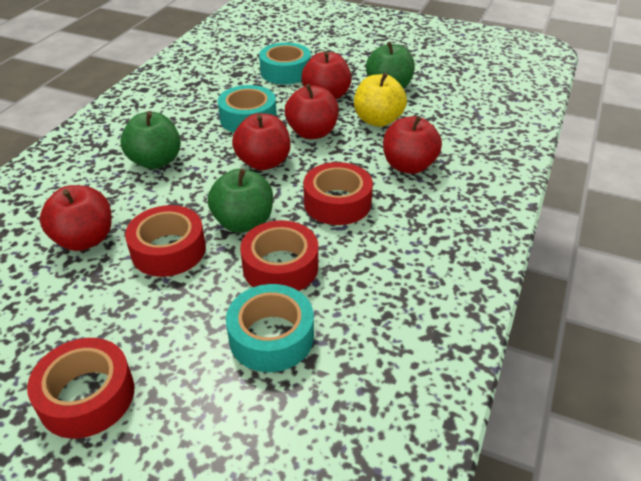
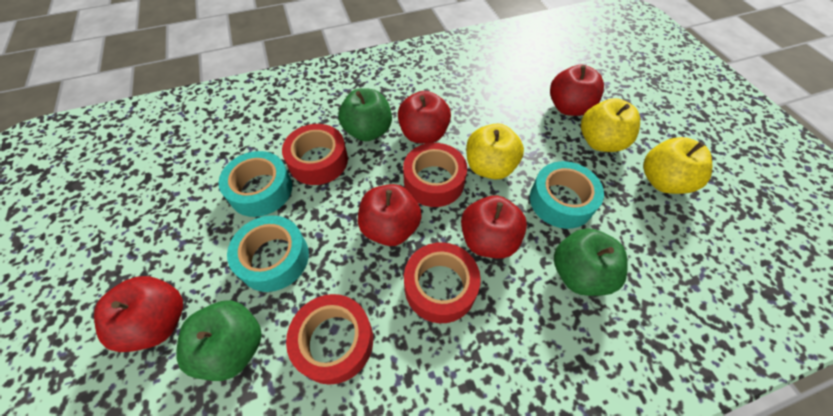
yellow apple: [354,73,407,127] = 1 -> [466,123,524,179] [581,98,640,152] [643,137,712,194] = 3

